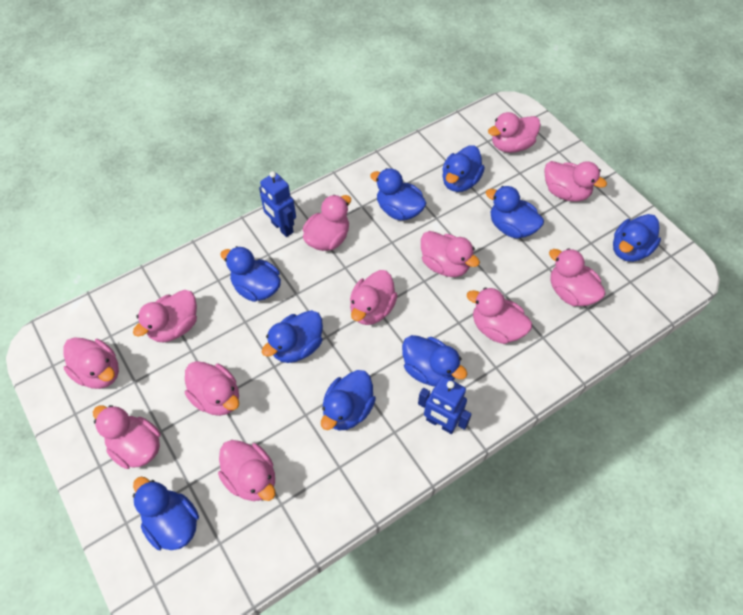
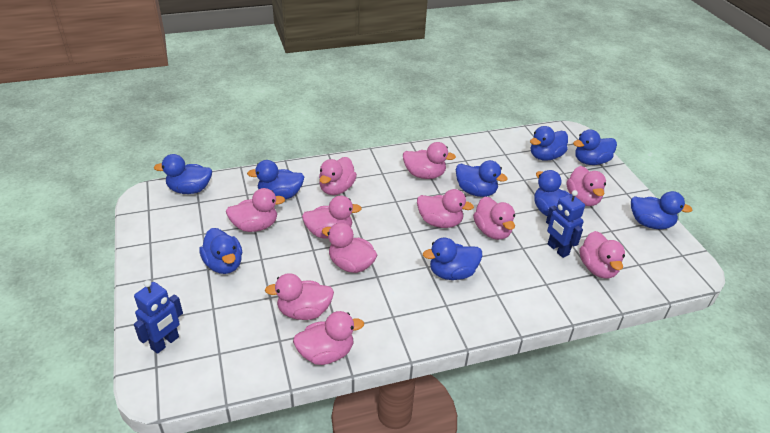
pink duck: [64,337,119,389] [93,405,161,469] [133,290,197,342] [185,361,239,416] [218,440,275,501] [303,195,351,251] [350,270,398,325] [421,231,480,277] [467,288,532,344] [488,112,541,153] [545,161,607,202] [549,248,606,306] = 12 -> [226,188,285,232] [265,273,334,320] [293,311,364,365] [302,196,362,239] [319,157,357,195] [322,223,377,273] [403,142,456,179] [417,189,474,228] [473,197,515,240] [567,166,606,206] [579,231,625,279] = 11

